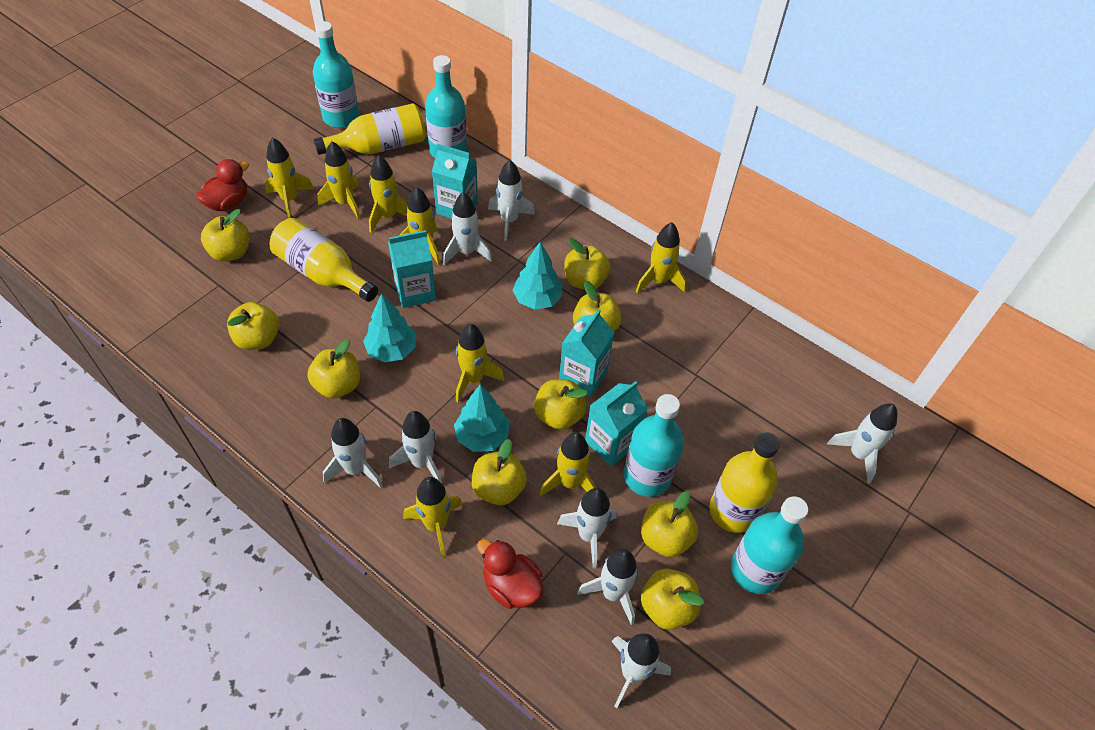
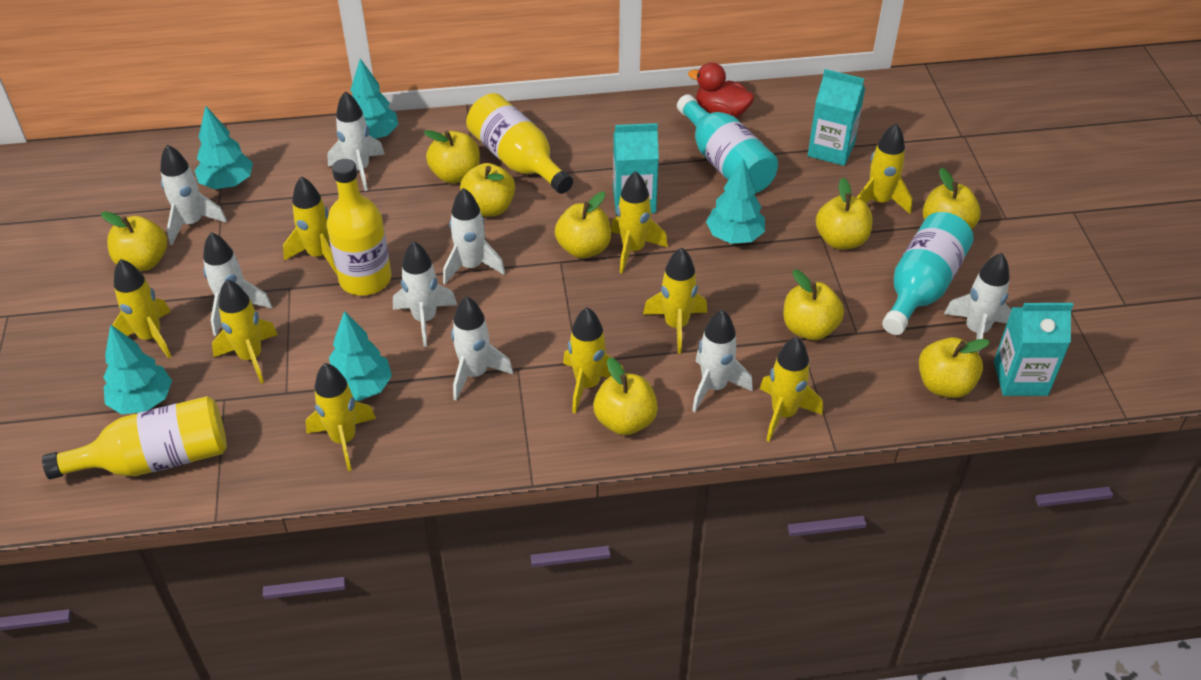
red duck: [196,159,249,211] [477,539,543,609] = 2 -> [688,62,755,118] = 1
turquoise bottle: [313,21,359,128] [425,55,467,158] [623,394,684,497] [731,496,808,594] = 4 -> [677,94,778,193] [882,212,973,335] = 2
turquoise carton: [388,230,436,308] [432,144,478,218] [559,309,614,397] [585,381,648,467] = 4 -> [613,123,659,215] [808,69,865,166] [994,303,1073,396] = 3
turquoise tree: [363,293,416,363] [454,384,510,452] [512,242,562,309] = 3 -> [103,325,172,414] [195,106,253,189] [329,311,392,401] [350,59,398,139] [706,159,765,244] = 5
yellow rocket: [265,137,314,218] [317,141,360,219] [369,155,408,233] [399,187,440,265] [403,477,463,558] [456,324,504,402] [540,432,597,496] [636,222,686,293] = 8 -> [112,259,171,359] [212,279,278,384] [283,176,337,274] [306,363,376,471] [563,307,624,414] [611,171,668,273] [643,247,707,354] [760,337,823,442] [856,123,912,214] = 9

